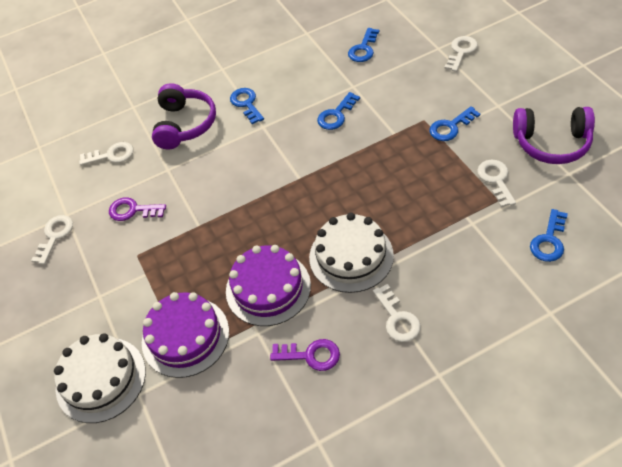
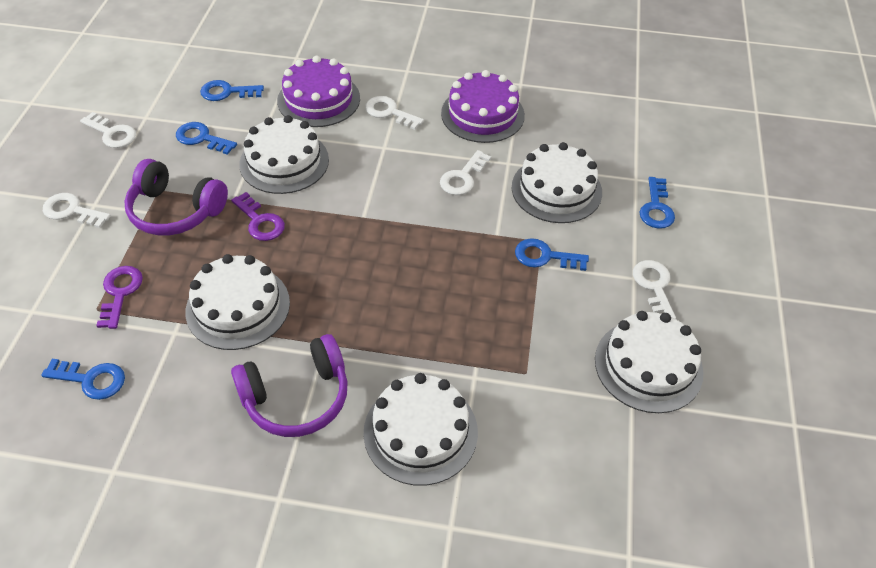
white cake: [54,333,146,423] [309,213,394,293] = 2 -> [185,254,290,350] [239,115,329,194] [363,373,478,486] [512,142,602,223] [595,311,703,413] = 5

